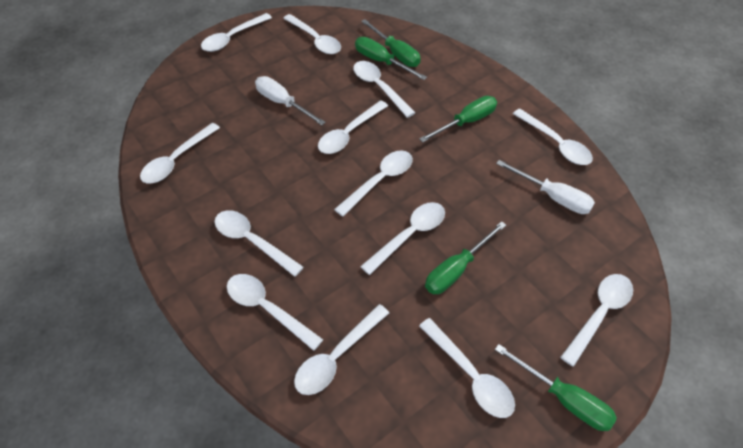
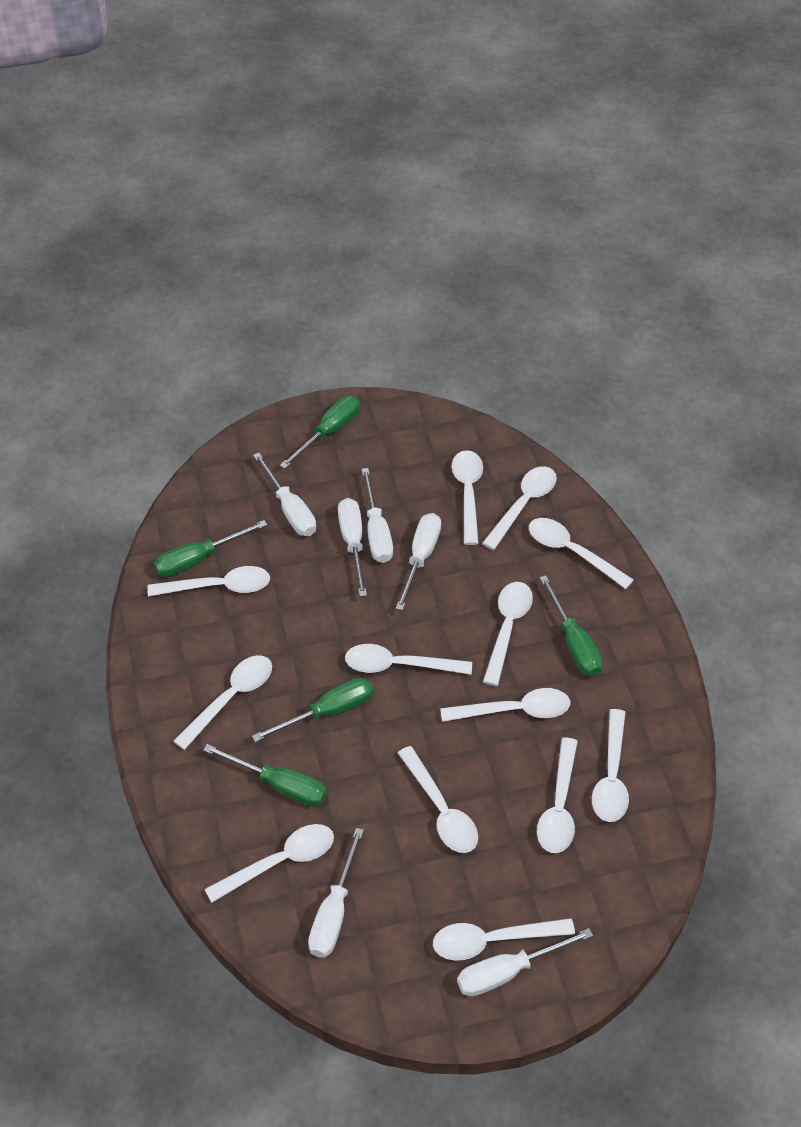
white screwdriver: [255,76,326,125] [496,160,595,214] = 2 -> [253,453,316,536] [308,828,364,958] [338,498,367,597] [361,468,393,563] [396,513,441,611] [457,928,593,997] = 6

